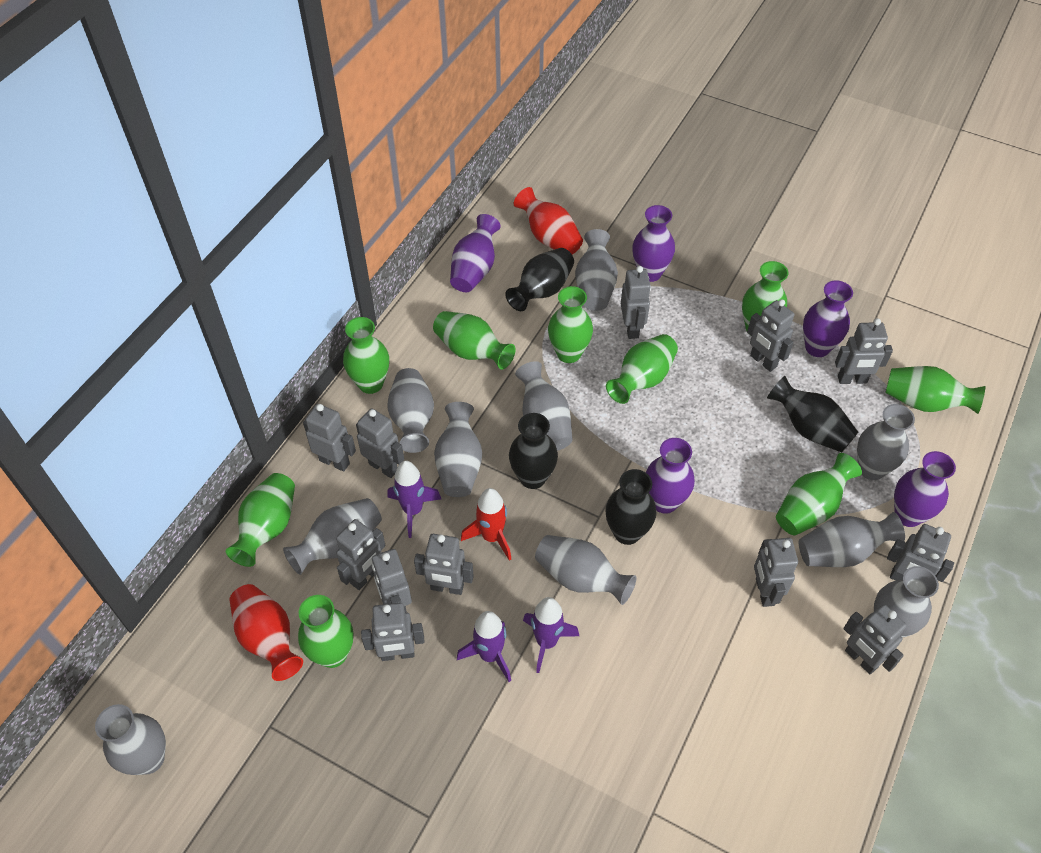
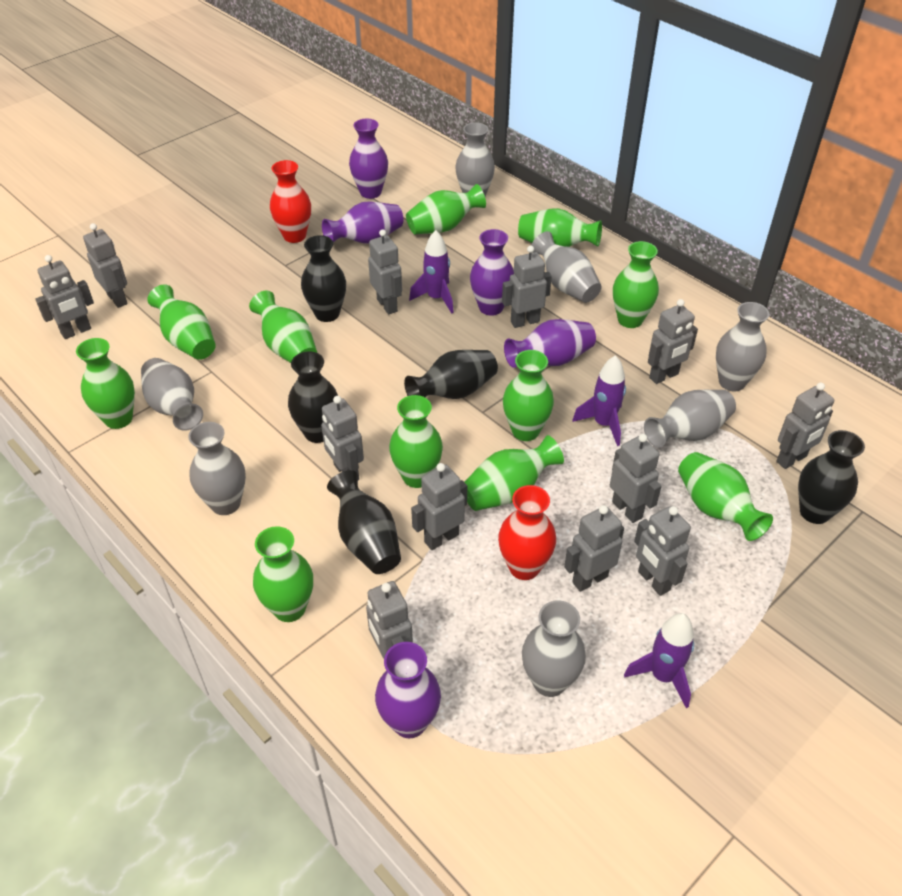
black vase: [505,248,574,311] [509,413,558,489] [605,469,656,545] [767,376,858,452] = 4 -> [288,351,338,443] [301,235,346,322] [327,470,401,574] [404,350,498,399] [798,430,865,524] = 5
green vase: [226,473,295,567] [298,595,353,668] [343,317,389,394] [433,311,516,370] [548,286,593,363] [606,334,678,404] [742,261,789,335] [776,453,862,536] [885,366,986,414] = 9 -> [76,338,135,429] [148,284,216,360] [249,291,317,363] [253,526,313,622] [389,395,443,488] [406,184,486,234] [465,435,564,511] [503,350,554,441] [518,208,602,247] [613,241,659,328] [678,452,773,541] = 11
grey vase: [95,704,166,775] [283,498,382,575] [387,368,434,453] [434,402,482,497] [515,361,573,451] [535,535,637,605] [575,229,618,311] [799,512,905,567] [857,404,915,480] [874,566,939,638] = 10 -> [141,358,203,431] [188,422,246,515] [455,122,495,196] [522,600,586,697] [531,231,602,303] [644,390,736,448] [716,302,769,391] = 7
red rocket: [461,488,511,561] = 1 -> none = 0

